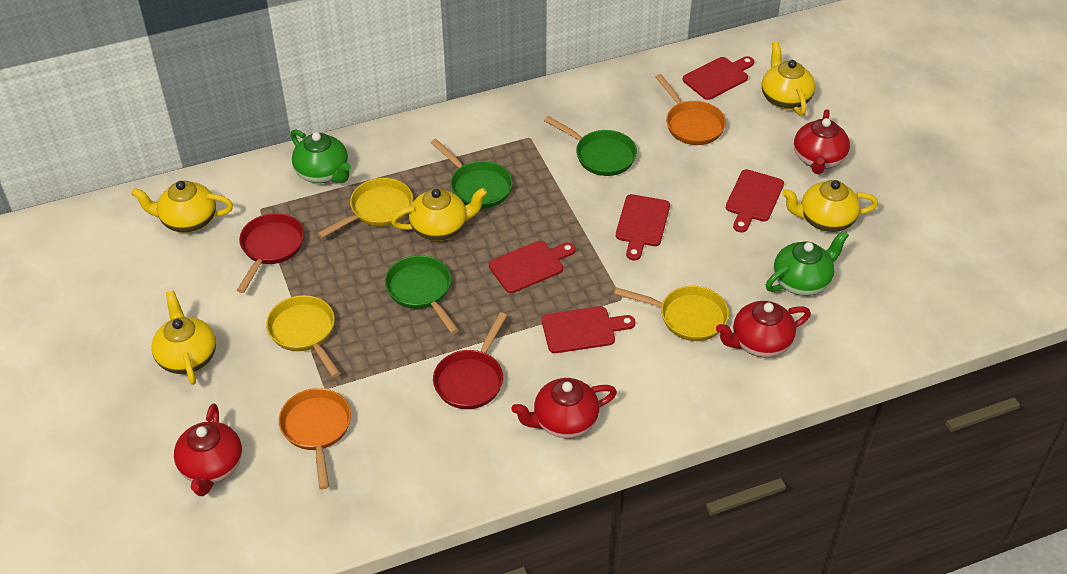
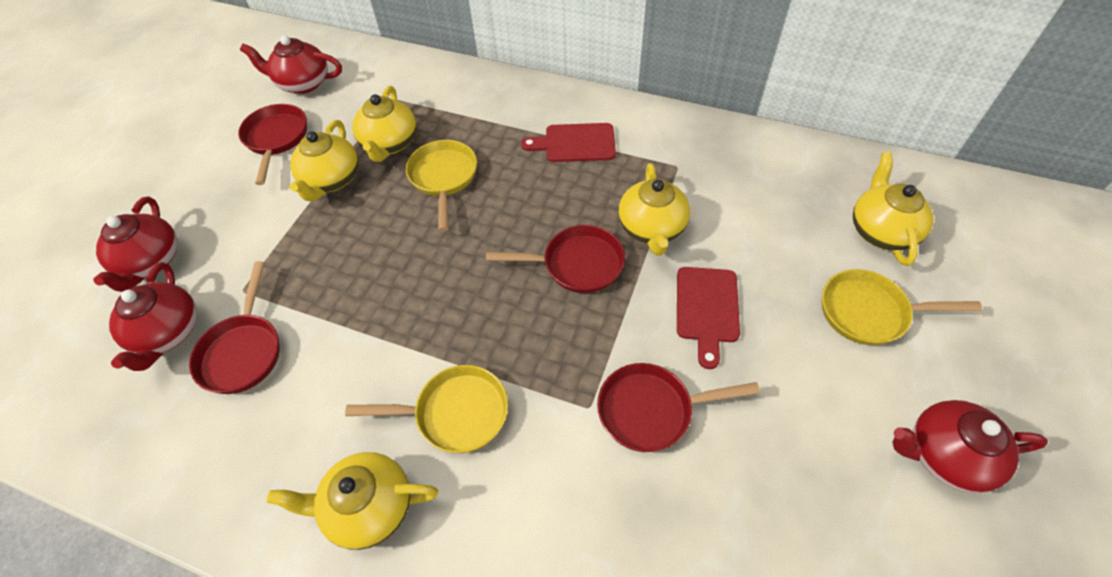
green pan: [385,255,459,334] [431,139,513,209] [544,116,637,176] = 3 -> none = 0
green teapot: [290,129,351,183] [766,230,849,296] = 2 -> none = 0
orange pan: [279,388,351,489] [656,74,726,145] = 2 -> none = 0
red cutting board: [489,241,576,293] [542,306,635,353] [616,194,670,260] [682,56,754,100] [726,169,784,233] = 5 -> [521,123,616,162] [677,267,740,369] = 2
red pan: [237,213,304,293] [433,312,507,409] = 2 -> [189,261,280,394] [238,104,307,185] [486,225,625,293] [597,363,760,452] = 4

